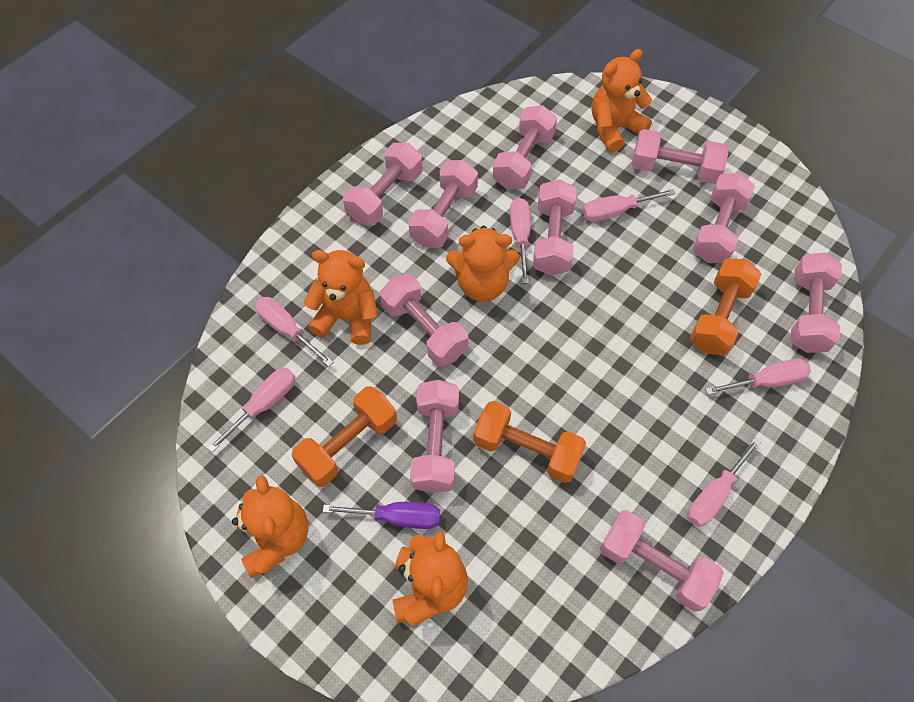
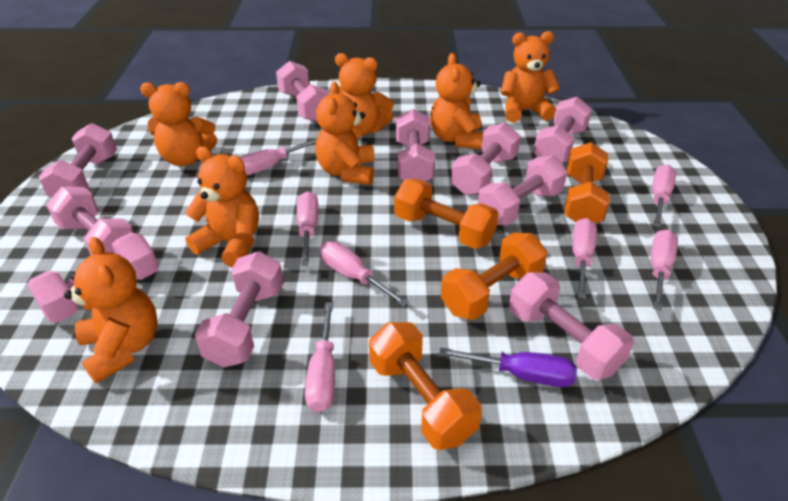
orange dumbbell: [291,386,397,487] [473,401,586,483] [690,258,761,356] = 3 -> [369,322,482,450] [394,179,499,249] [441,232,547,320] [564,142,610,223] = 4
orange teddy bear: [232,475,308,578] [304,250,378,345] [392,531,468,626] [446,226,519,302] [592,49,652,152] = 5 -> [64,237,158,383] [140,82,217,166] [185,146,259,267] [315,82,374,185] [335,53,394,136] [430,53,483,149] [501,31,561,123] = 7
pink screwdriver: [207,368,295,453] [255,297,333,367] [510,198,531,284] [583,189,676,222] [688,437,761,527] [705,358,811,395] = 6 -> [241,138,317,175] [297,191,319,266] [305,302,335,412] [320,241,409,307] [572,218,597,299] [651,229,678,311] [652,164,676,227] = 7

